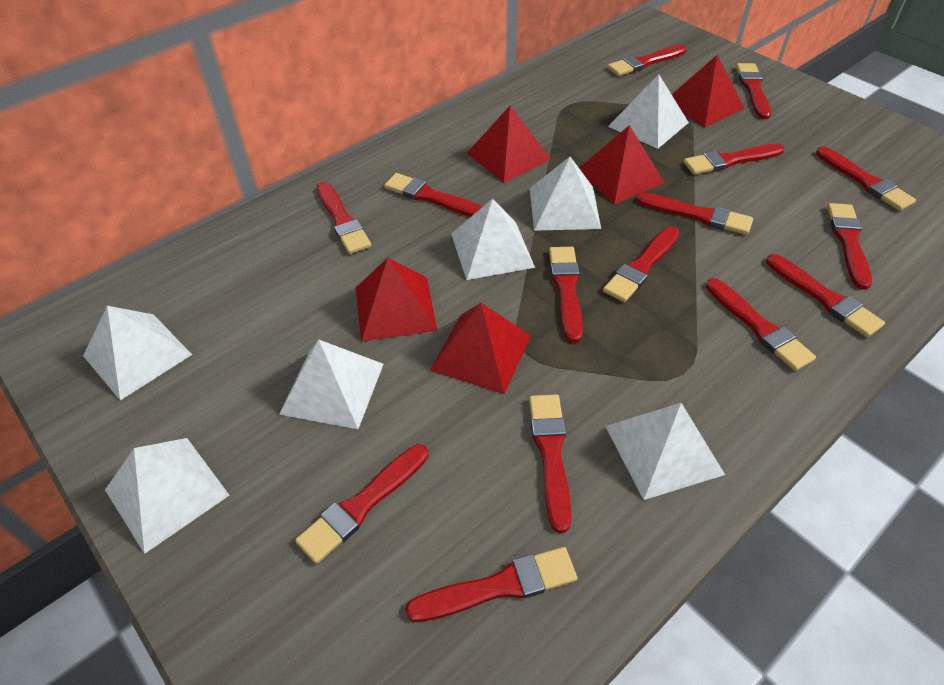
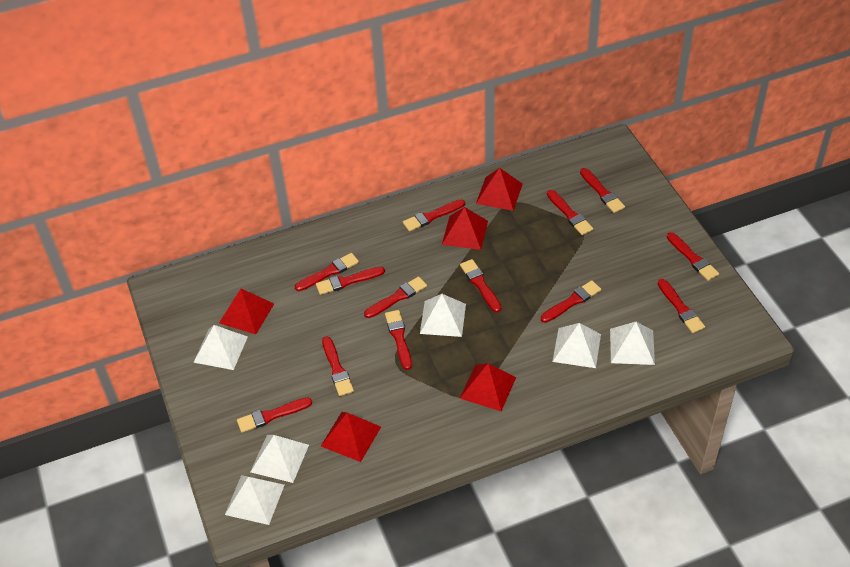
red brush: [295,444,428,564] [317,182,371,254] [384,173,483,217] [405,547,577,622] [529,394,572,533] [549,247,583,343] [603,227,680,302] [608,45,687,76] [636,193,753,235] [684,144,784,175] [706,278,816,371] [736,63,771,119] [766,254,885,337] [816,146,916,211] [827,203,872,290] = 15 -> [237,397,312,433] [295,253,359,291] [316,267,385,295] [322,336,354,396] [364,276,427,318] [385,310,412,370] [403,199,465,231] [460,259,501,312] [541,280,601,323] [547,190,593,235] [580,168,625,213] [658,279,705,333] [667,232,719,281] = 13
white pyramid: [83,306,192,400] [105,438,230,554] [279,340,384,429] [451,199,535,280] [530,157,601,231] [605,403,725,500] [608,74,689,149] = 7 -> [193,325,248,370] [225,475,284,525] [250,435,309,483] [420,294,466,337] [552,323,601,368] [610,322,655,365] = 6

